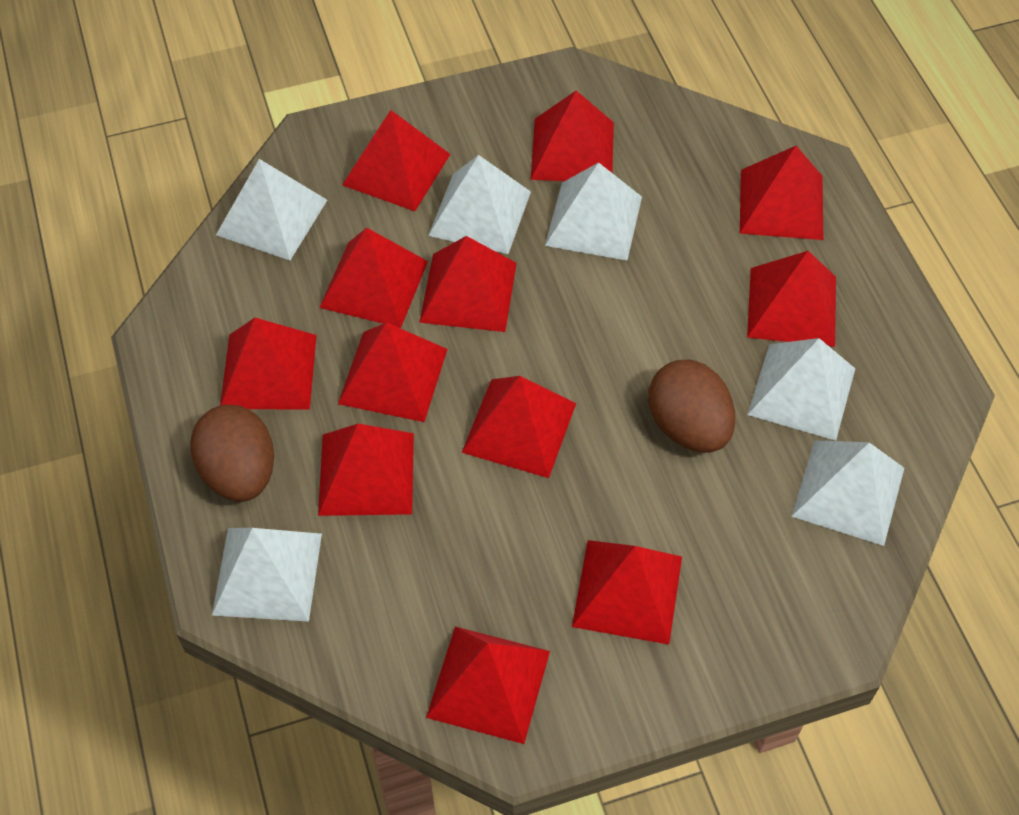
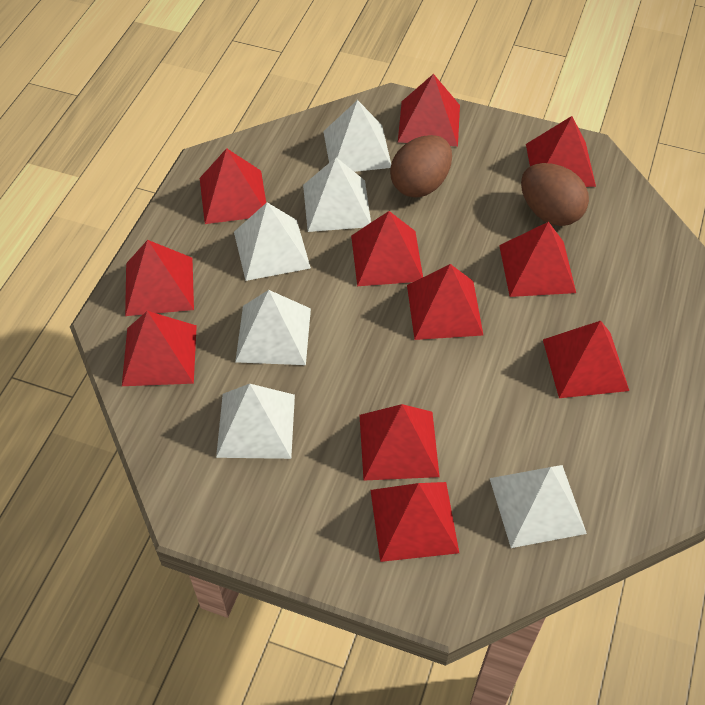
red pyramid: [220,318,317,410] [318,424,414,516] [319,228,428,328] [338,322,448,422] [342,110,450,211] [419,236,517,332] [426,627,550,744] [462,376,576,478] [531,91,614,181] [572,540,682,644] [740,146,823,240] [747,251,836,347] = 12 -> [122,311,197,386] [125,240,194,316] [200,148,266,224] [351,211,423,286] [359,404,440,481] [370,482,459,562] [398,74,460,146] [407,264,483,340] [499,222,576,297] [526,116,596,187] [543,321,629,398] = 11

